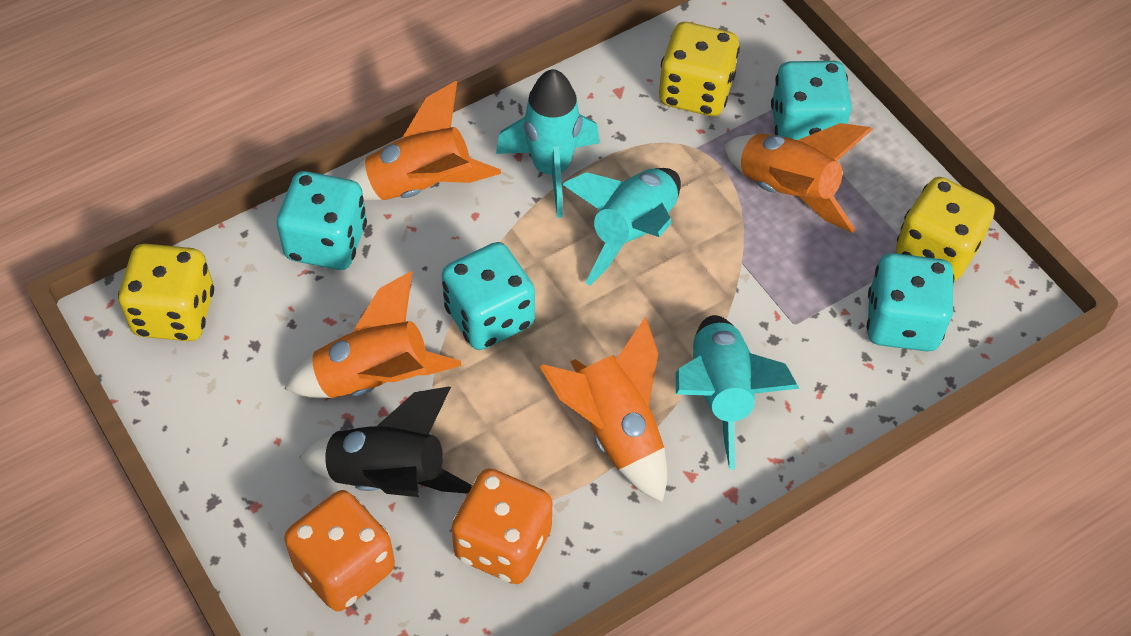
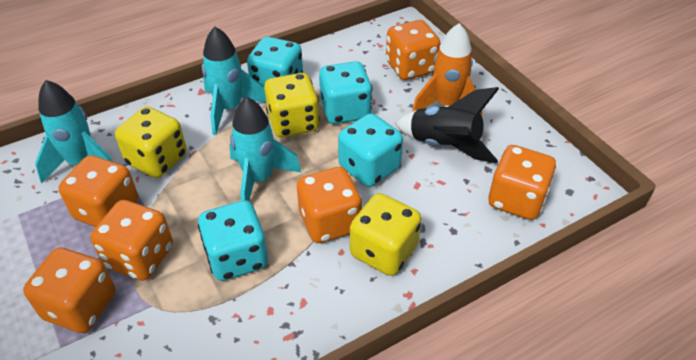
orange dice: [284,490,395,611] [452,468,552,584] = 2 -> [23,248,115,333] [59,155,138,227] [91,200,173,281] [297,167,362,243] [386,20,441,80] [488,145,556,220] = 6
orange rocket: [284,271,462,398] [345,81,501,200] [540,317,667,502] [723,123,873,233] = 4 -> [412,23,482,116] = 1

